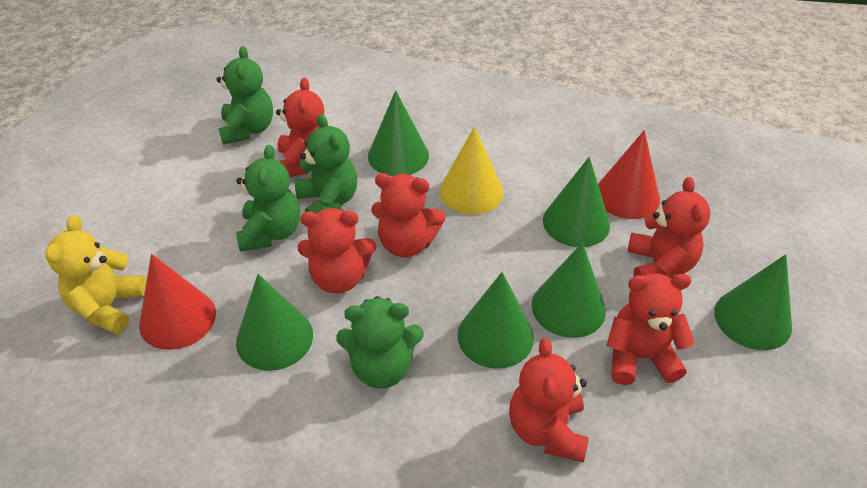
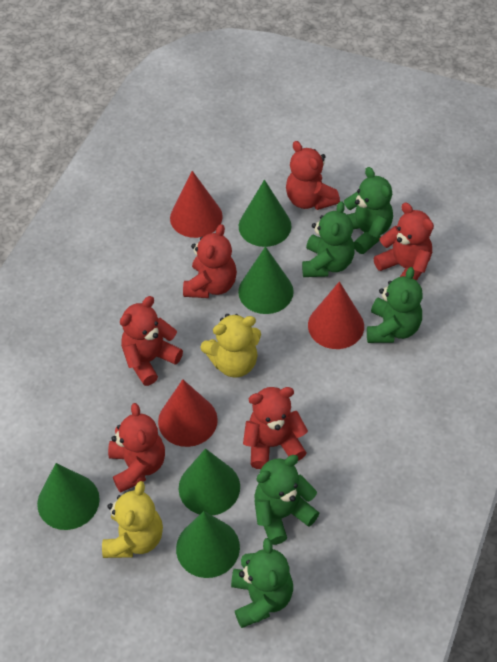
green cone: [236,274,313,371] [368,90,429,176] [457,272,534,369] [532,242,606,338] [543,157,610,247] [714,254,792,350] = 6 -> [37,463,100,530] [176,511,240,578] [179,448,240,516] [238,246,294,314] [239,180,291,247] = 5
green teddy bear: [216,46,273,145] [236,145,300,251] [294,114,357,214] [336,296,424,388] = 4 -> [231,538,293,628] [254,455,319,545] [302,201,355,277] [344,167,393,254] [367,267,422,343] = 5
red cone: [139,254,216,350] [598,130,660,219] = 2 -> [158,379,218,447] [170,171,223,238] [308,281,364,349] = 3
yellow cone: [439,126,503,215] = 1 -> none = 0
yellow teddy bear: [45,215,146,334] = 1 -> [102,481,163,558] [200,314,261,378] = 2

